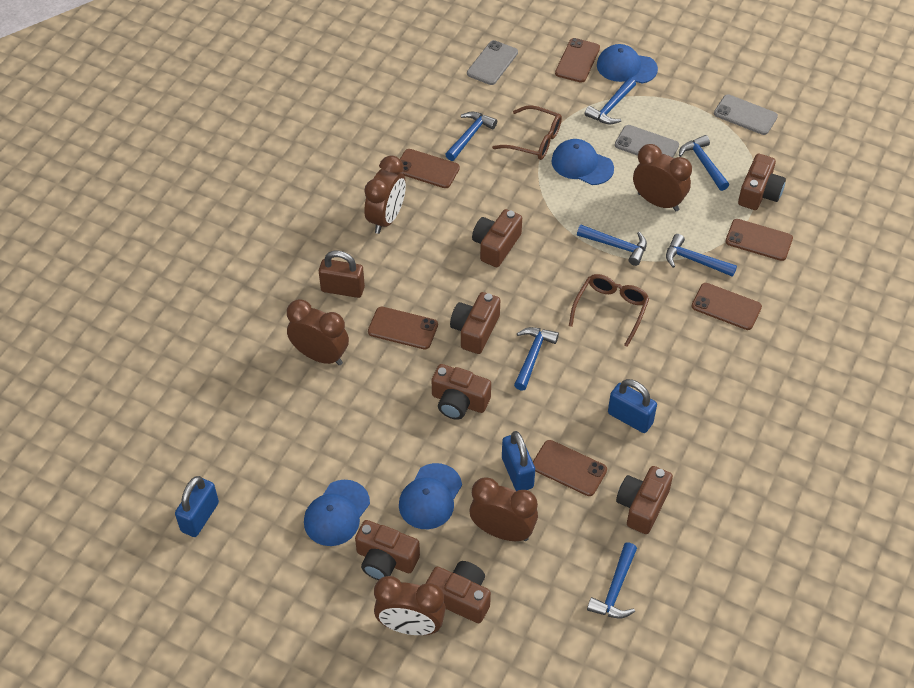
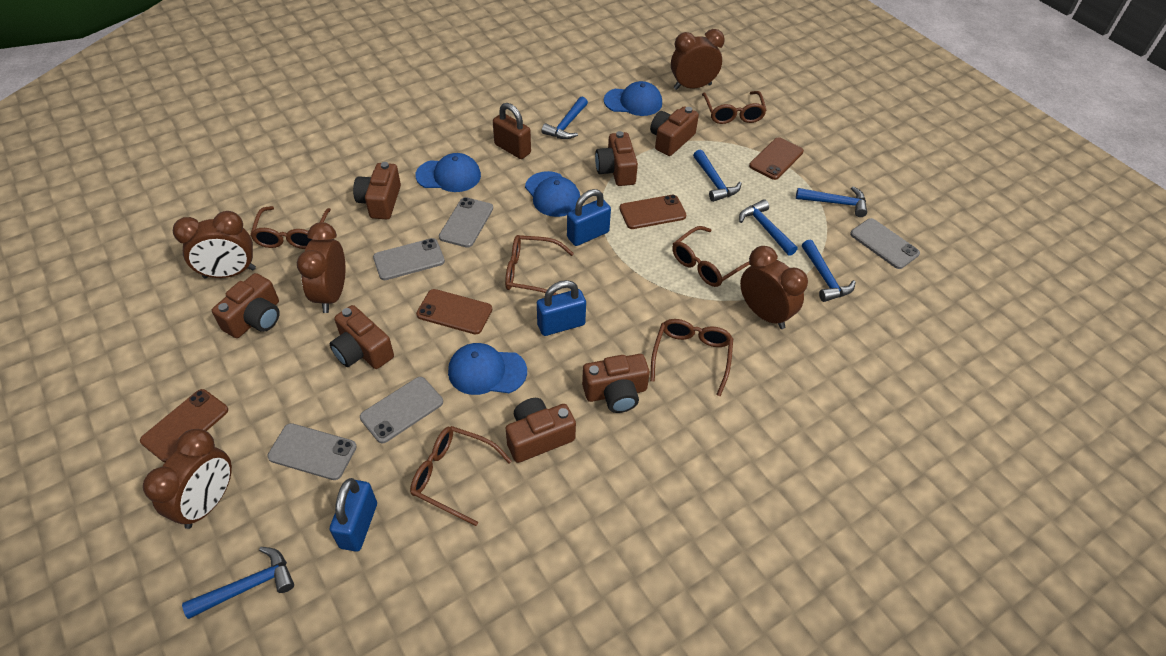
blue hammer: [445,112,497,161] [514,327,559,391] [577,225,647,266] [585,78,636,124] [587,542,637,618] [666,234,737,277] [679,135,729,191] = 7 -> [182,547,294,619] [542,97,588,139] [693,149,742,202] [739,199,798,256] [796,187,867,217] [802,239,856,302] = 6
brown glasses: [492,105,562,160] [569,274,650,347] = 2 -> [250,206,331,249] [410,426,512,526] [505,235,574,296] [650,319,733,396] [672,226,750,287] [702,91,767,124] = 6
brown phone: [368,307,438,349] [400,149,460,188] [533,440,607,496] [555,38,600,83] [691,283,762,330] [725,219,793,261] = 6 -> [140,389,228,463] [416,289,492,334] [619,195,686,229] [749,137,804,180] = 4
grey phone: [467,40,518,85] [615,125,679,158] [714,94,778,135] = 3 -> [267,423,357,480] [360,377,443,443] [373,238,445,280] [439,197,493,248] [850,218,920,269] = 5

